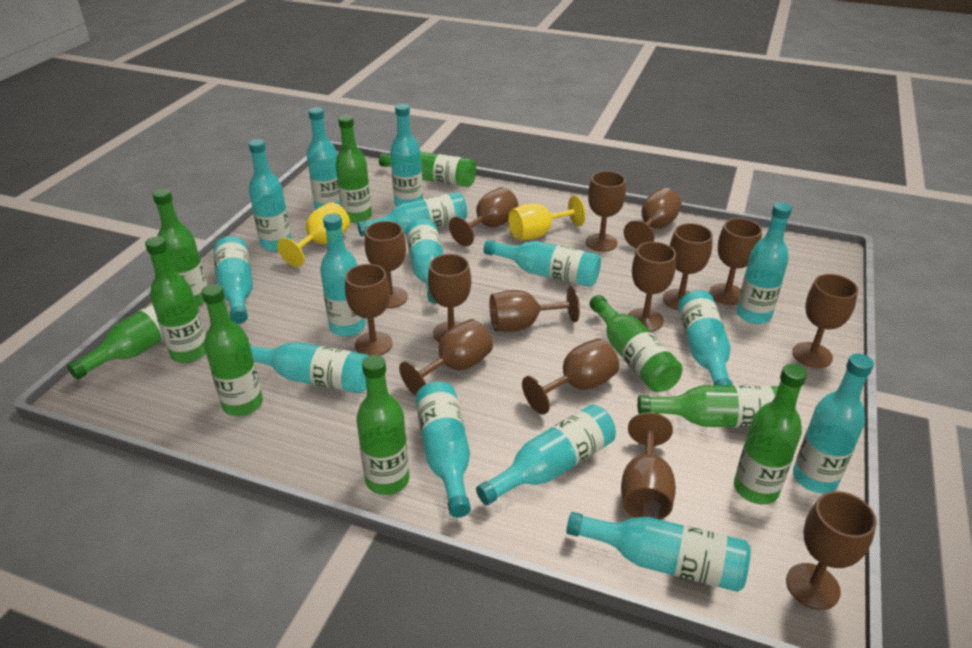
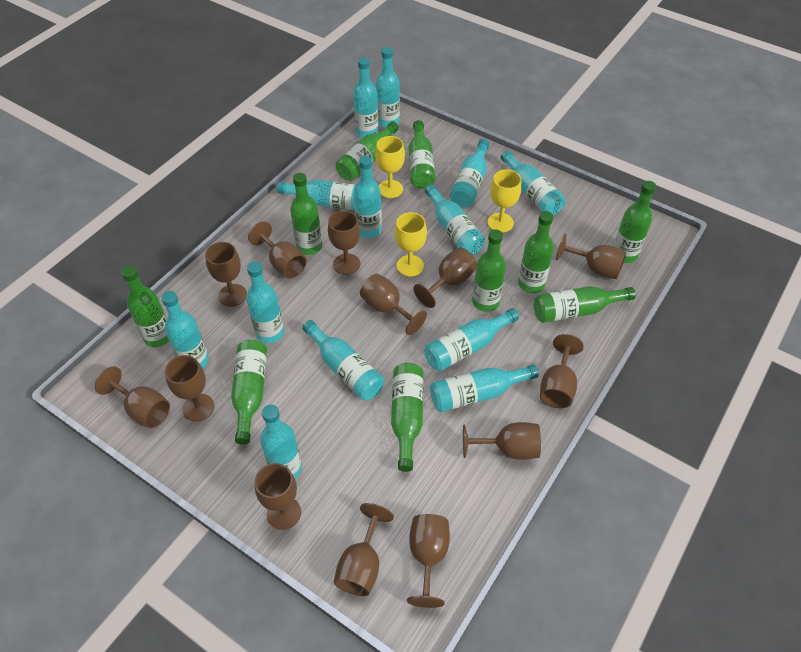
brown goblet: [345,264,393,356] [365,221,408,308] [399,319,493,395] [428,254,471,342] [449,187,518,246] [489,286,580,332] [522,338,619,415] [586,171,626,252] [621,412,676,520] [624,188,682,249] [628,242,676,332] [663,223,713,310] [709,218,762,305] [786,491,877,610] [792,274,858,368] = 15 -> [95,366,170,428] [165,355,214,422] [205,242,247,307] [248,222,307,279] [255,463,301,530] [328,211,360,275] [334,503,394,596] [360,274,427,335] [407,514,450,608] [414,248,477,308] [463,422,541,460] [540,334,584,408] [556,234,626,279] = 13
turquoise bottle: [214,236,253,324] [248,139,292,251] [250,342,369,393] [307,107,341,209] [320,213,365,337] [357,192,467,236] [390,104,423,206] [406,218,443,304] [415,382,471,518] [476,405,616,505] [484,239,601,287] [566,512,751,592] [678,290,733,386] [736,202,792,324] [793,353,874,493] = 15 -> [161,291,209,368] [246,262,284,343] [260,405,302,479] [277,180,356,210] [302,320,384,400] [353,57,378,138] [354,156,382,238] [376,47,400,128] [424,308,519,371] [425,185,485,255] [430,364,539,412] [450,139,489,207] [500,151,566,215] = 13
yellow goblet: [277,202,350,267] [508,195,586,241] = 2 -> [375,136,405,198] [395,212,427,277] [488,169,522,233] = 3

